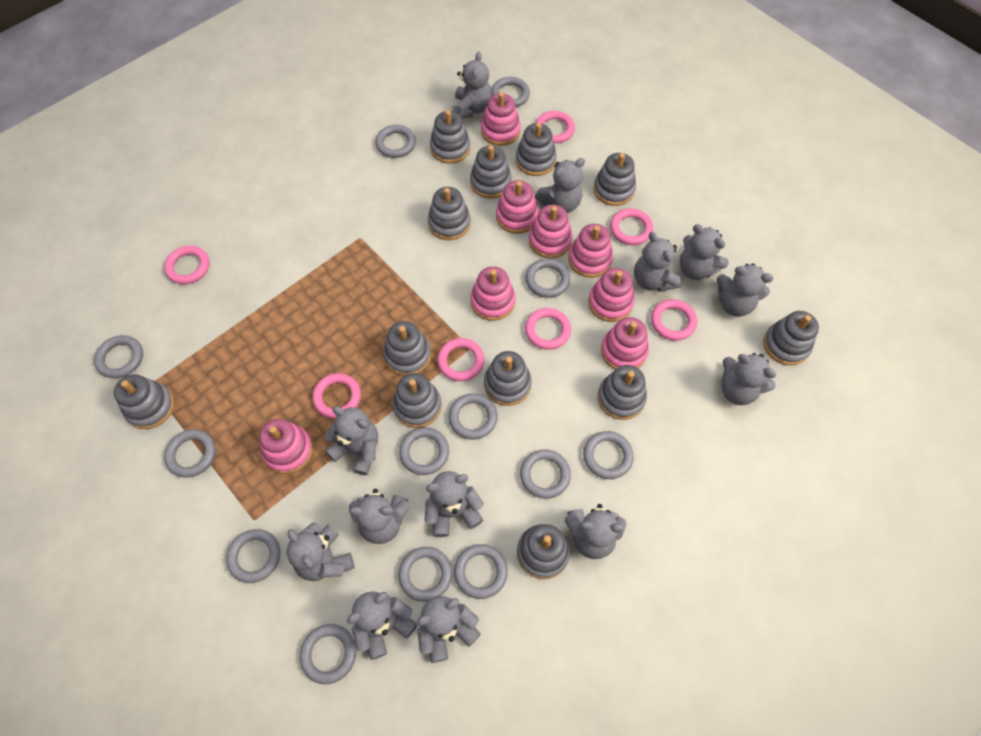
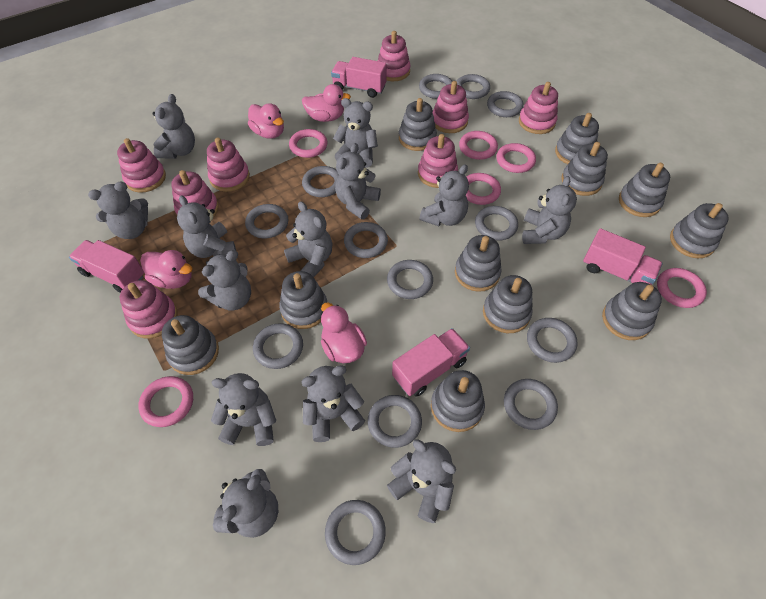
grey stacking toy: [114,374,174,429] [384,321,431,376] [393,373,442,428] [428,187,471,240] [430,110,470,164] [470,145,512,199] [484,351,532,406] [516,123,557,176] [517,524,570,579] [593,153,636,206] [597,365,647,420] [763,311,819,365] = 12 -> [162,315,219,375] [279,271,327,329] [399,98,437,151] [431,370,485,432] [455,235,502,292] [483,275,533,333] [555,113,599,164] [561,142,608,196] [602,282,662,340] [619,163,670,217] [670,203,729,258] = 11
pink duck: none = 0 -> [140,250,193,289] [248,103,284,139] [302,84,351,122] [321,302,367,363] = 4
pink ring: [164,246,210,284] [312,373,361,418] [437,338,484,381] [525,308,571,350] [536,111,575,143] [610,208,653,245] [651,299,697,341] = 7 -> [138,376,193,427] [289,129,327,158] [459,131,498,160] [466,173,501,205] [496,143,536,173] [657,268,707,308] = 6
pink truck: none = 0 -> [69,240,144,293] [331,57,387,98] [392,328,470,397] [583,228,663,285] = 4

